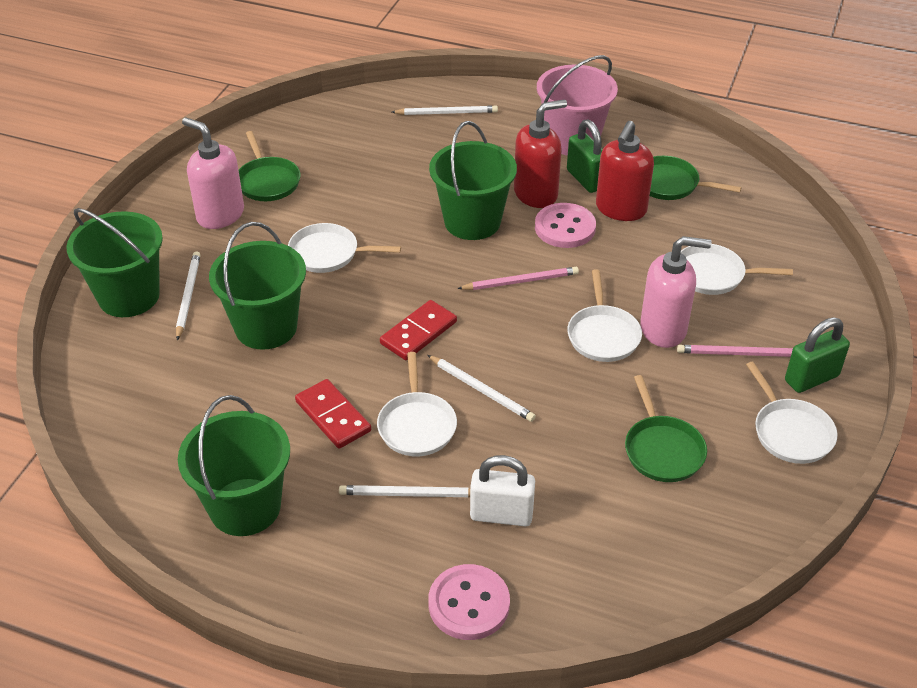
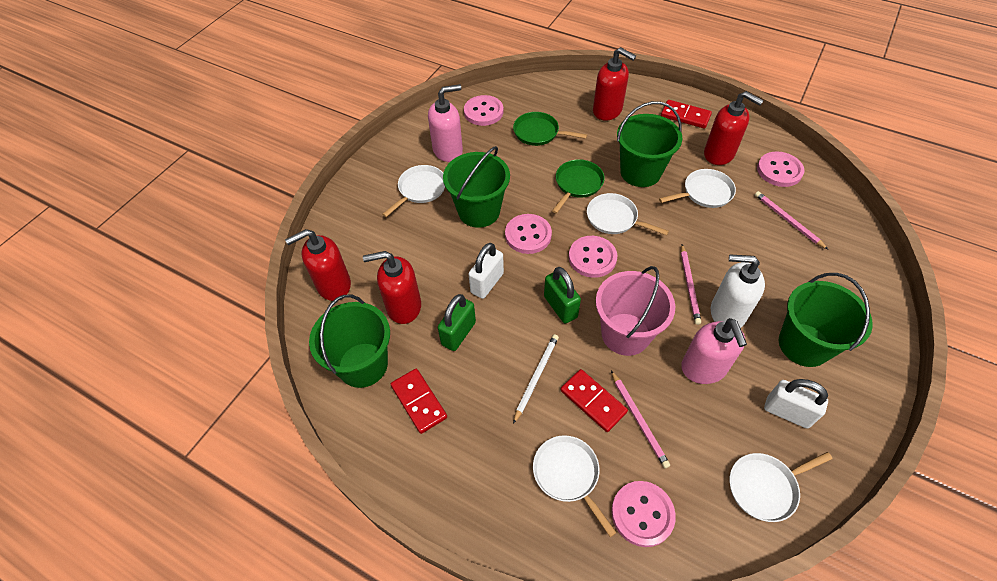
green pan: [239,131,301,201] [625,375,707,482] [650,156,742,200] = 3 -> [513,112,587,146] [552,159,605,214] = 2
pink button: [428,564,510,640] [535,203,596,248] = 2 -> [464,95,503,126] [505,214,552,254] [569,236,617,278] [611,481,676,547] [757,151,804,187] = 5
pink pencil: [457,267,579,290] [677,345,793,357] = 2 -> [611,371,670,468] [681,244,701,325] [755,191,828,249] = 3
red domino: [295,379,371,449] [380,300,457,360] = 2 -> [391,369,447,434] [561,369,628,432] [661,100,712,129] = 3
red soap dispenser: [514,100,567,208] [596,121,654,221] = 2 -> [285,229,351,301] [363,251,421,324] [593,47,636,121] [704,91,764,165] = 4
white padlock: [470,455,535,527] = 1 -> [469,243,504,299] [764,379,828,428] = 2
white pencil: [176,251,200,340] [339,485,470,497] [392,105,498,115] [427,355,536,422] = 4 -> [513,334,559,424] = 1
white soap dispenser: none = 0 -> [711,254,765,328] = 1

